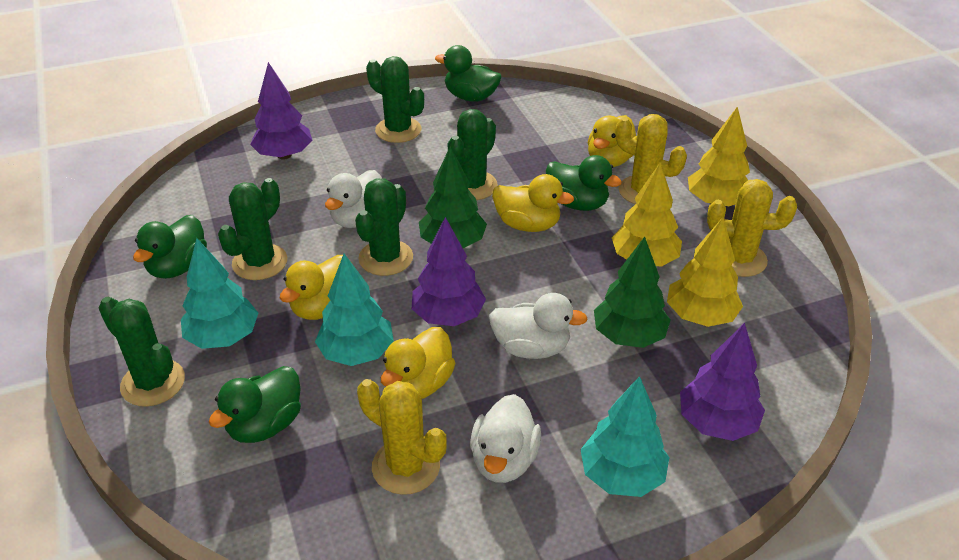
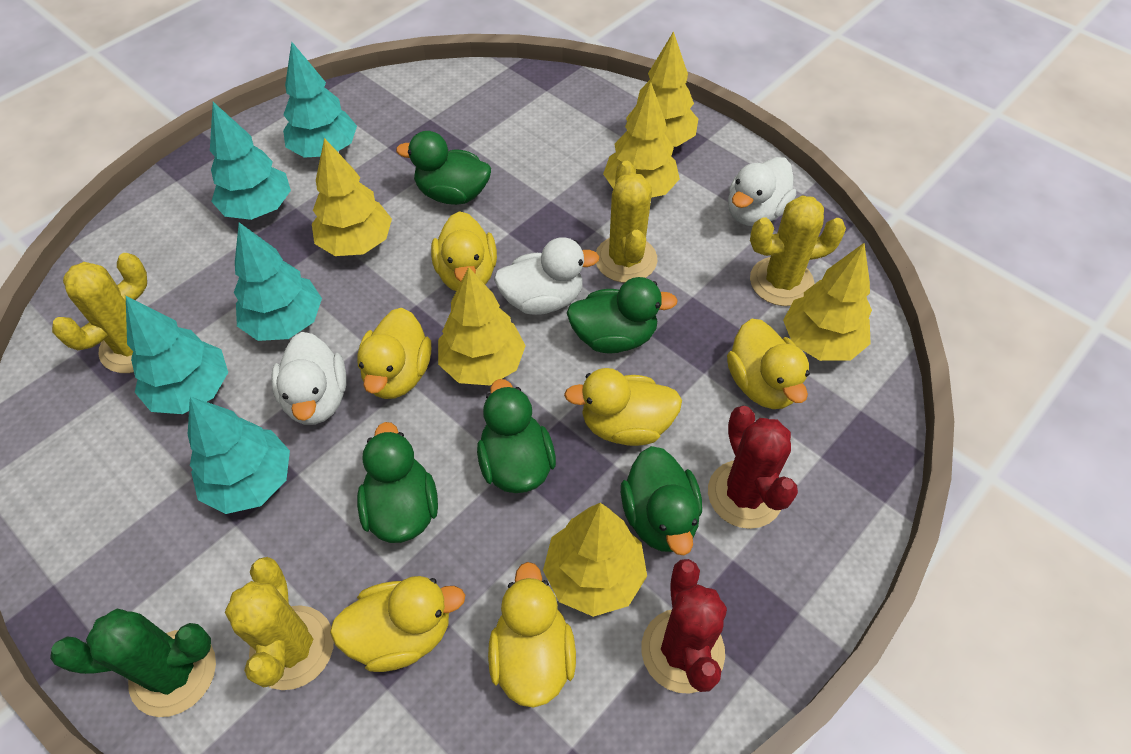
green cactus: [99,297,185,406] [218,178,287,280] [355,178,413,276] [366,56,424,143] [448,109,498,200] = 5 -> [50,609,216,717] = 1
green duck: [133,215,207,279] [209,366,301,443] [435,45,502,102] [546,155,622,211] = 4 -> [357,422,438,543] [396,131,491,205] [477,379,556,493] [567,277,678,353] [621,446,702,555] = 5
green tree: [419,146,487,248] [594,237,671,348] = 2 -> none = 0
purple tree: [250,62,312,160] [412,217,486,326] [680,323,765,441] = 3 -> none = 0
red cactus: none = 0 -> [641,559,727,694] [708,406,798,529] = 2
turquoise tree: [181,238,258,349] [315,254,394,366] [580,376,669,497] = 3 -> [126,296,228,414] [188,397,290,514] [210,102,291,220] [234,222,322,341] [283,41,357,158] = 5
yellow cactus: [357,379,447,495] [615,114,687,204] [707,179,797,277] = 3 -> [52,253,147,373] [225,557,334,690] [596,161,657,283] [750,195,846,306] = 4
yellow duck: [280,255,351,320] [381,327,455,399] [492,174,574,232] [588,115,637,167] = 4 -> [330,576,465,672] [357,308,431,399] [431,211,497,291] [488,562,576,708] [564,368,682,446] [727,319,810,409] = 6
yellow tree: [612,163,682,266] [667,217,743,327] [688,107,750,206] = 3 -> [312,138,392,256] [438,267,526,385] [543,503,647,617] [603,82,680,198] [626,31,698,147] [783,243,872,361] = 6

